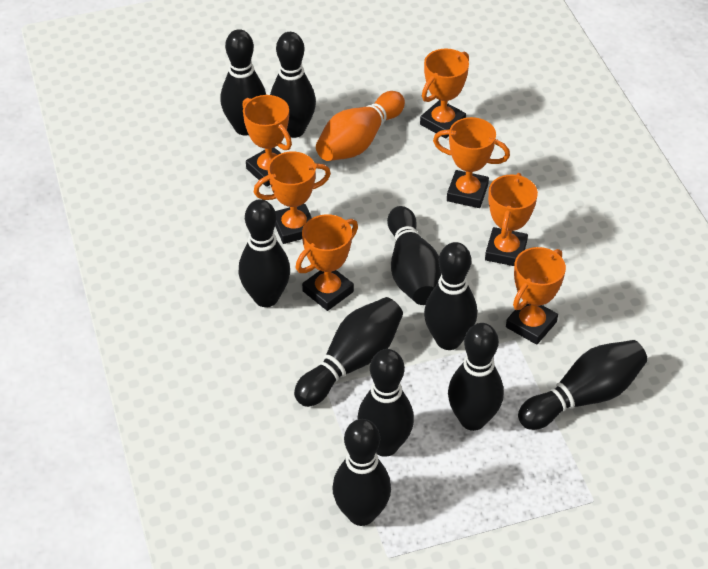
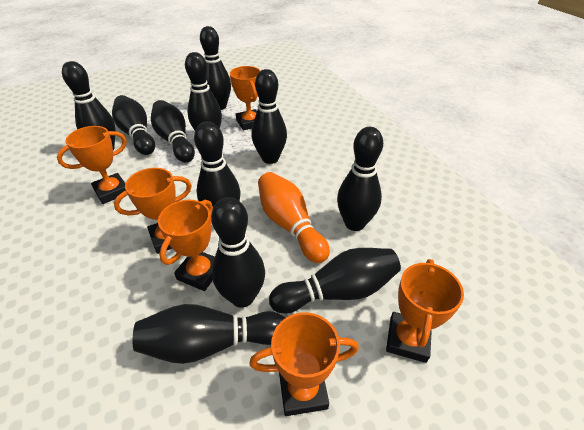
black bowling pin: [220,29,266,136] [239,199,290,307] [270,32,316,138] [294,297,403,407] [332,419,391,526] [358,349,414,457] [387,206,442,305] [424,242,477,350] [448,323,504,431] [518,340,648,430] = 10 -> [62,61,116,150] [112,95,155,155] [133,304,285,364] [151,100,195,163] [185,52,222,130] [194,121,240,208] [200,26,231,110] [211,197,265,308] [251,69,287,164] [269,248,401,314] [337,127,383,231] = 11
orange trophy: [242,95,292,187] [254,152,331,244] [296,214,358,311] [420,49,469,139] [433,117,510,208] [485,173,538,266] [506,247,566,345] = 7 -> [57,126,127,204] [114,168,192,254] [158,200,215,291] [230,66,261,130] [250,312,359,416] [386,259,464,363] = 6

